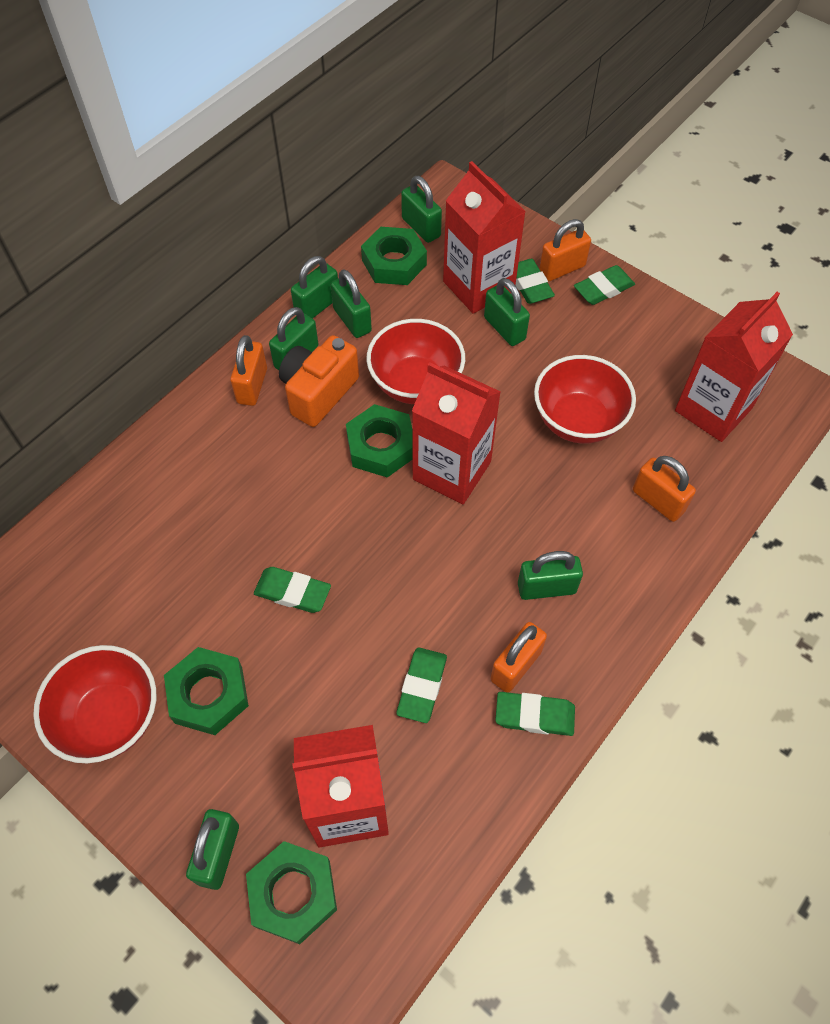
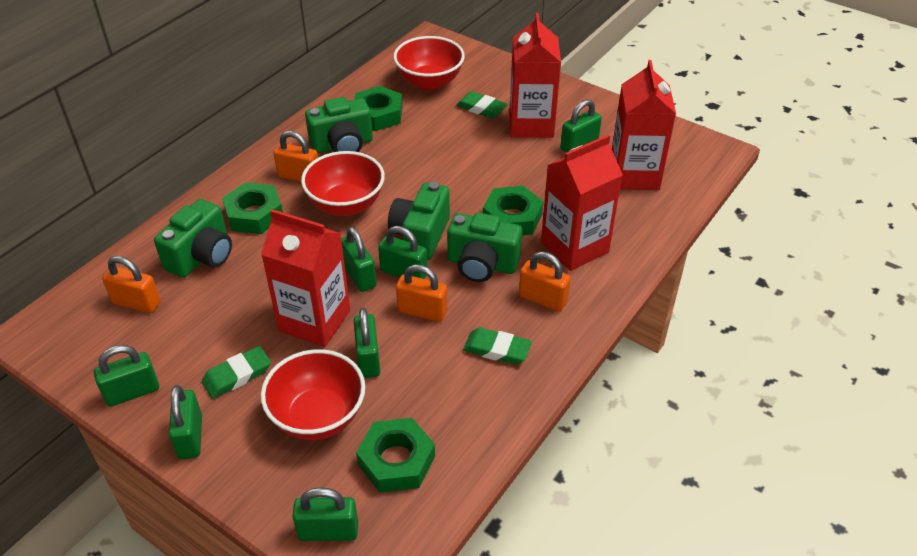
green camera: none = 0 -> [154,199,232,278] [305,97,373,153] [388,182,450,260] [447,213,522,282] = 4
green eraser: [254,567,331,613] [397,648,447,723] [495,692,575,736] [516,259,555,304] [574,265,635,305] = 5 -> [202,346,271,399] [456,91,508,119] [463,327,532,365] = 3
orange camera: [279,335,359,427] = 1 -> none = 0

